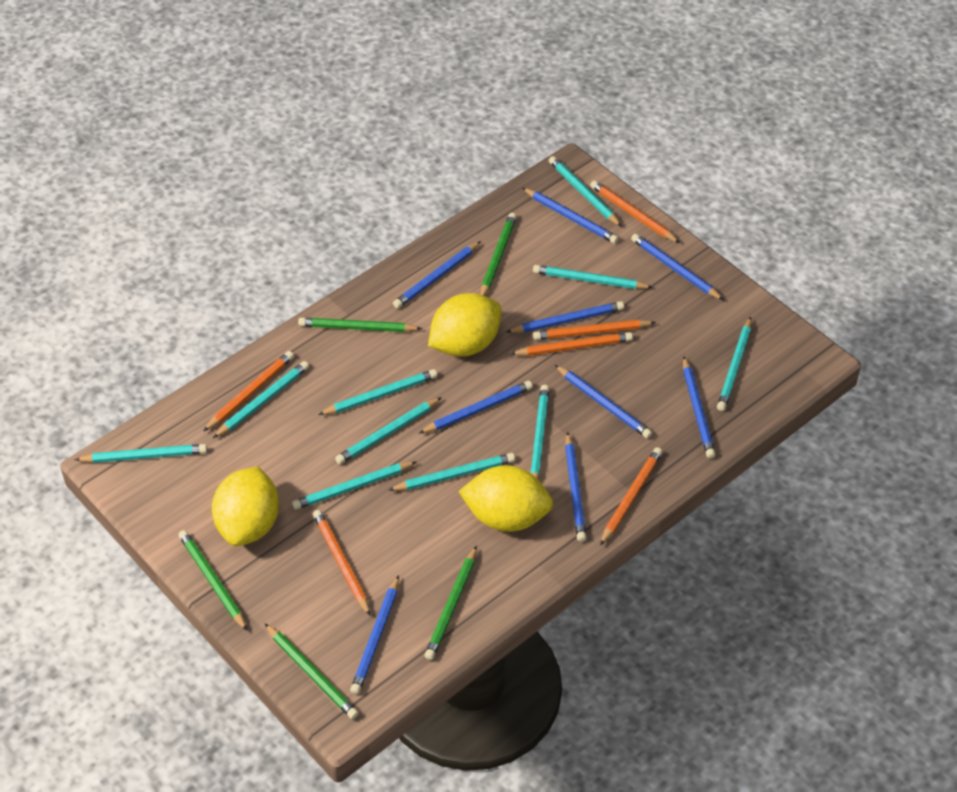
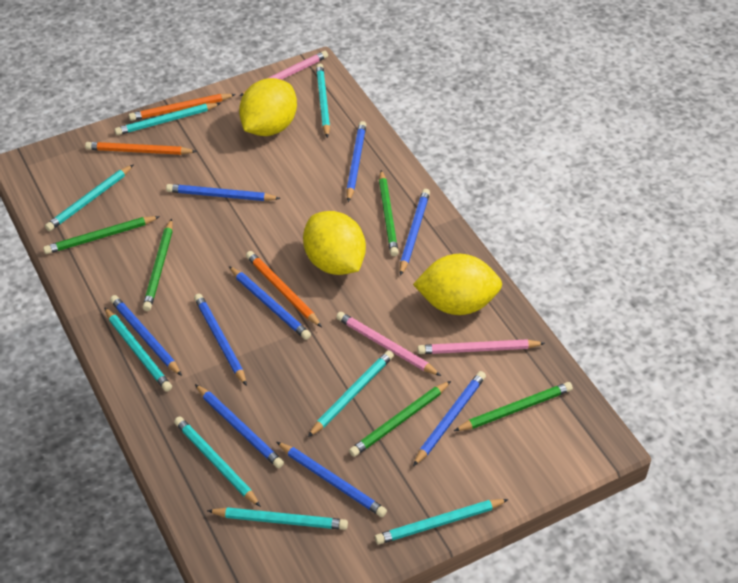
orange pencil: [203,351,294,432] [313,510,370,616] [510,332,633,356] [533,320,656,340] [590,180,680,243] [600,447,662,546] = 6 -> [85,142,197,155] [129,94,236,121] [246,251,322,327] = 3
pink pencil: none = 0 -> [240,51,328,96] [336,312,441,376] [417,339,545,354] = 3
turquoise pencil: [74,444,207,463] [213,361,309,438] [292,462,416,510] [318,369,437,415] [335,397,442,464] [389,453,515,491] [531,385,550,479] [533,265,653,289] [549,156,622,227] [717,317,751,411] = 10 -> [45,164,134,231] [104,307,172,392] [114,103,221,135] [174,416,261,507] [207,507,348,530] [308,350,394,437] [316,63,330,138] [375,499,509,544] = 8

